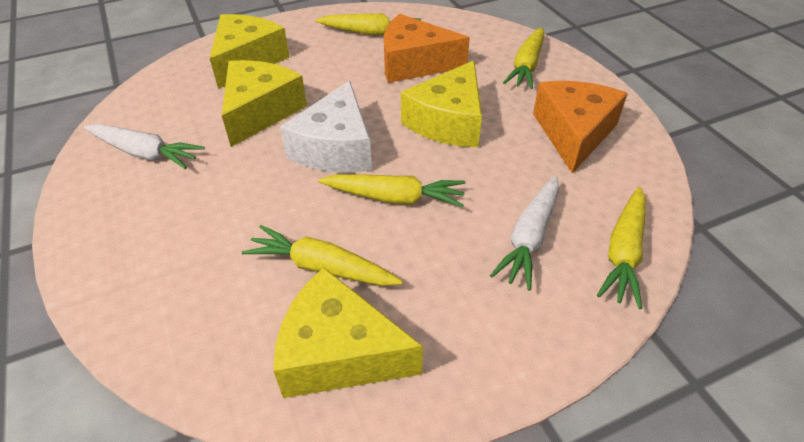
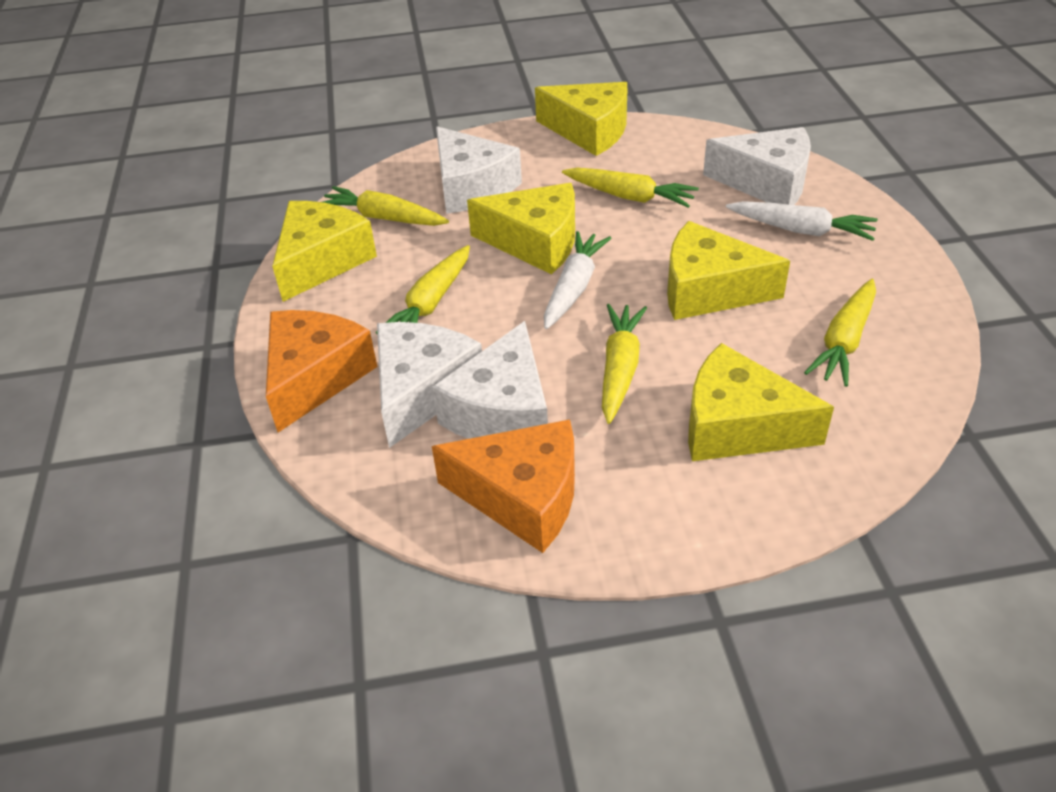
white cheese: [280,81,372,172] = 1 -> [377,322,482,448] [432,321,548,439] [436,126,522,214] [703,127,811,205] = 4
yellow cheese: [210,14,290,89] [222,60,307,147] [273,267,423,398] [401,60,482,147] = 4 -> [272,201,377,302] [467,183,575,275] [535,82,627,156] [667,221,790,320] [688,343,834,461] = 5

